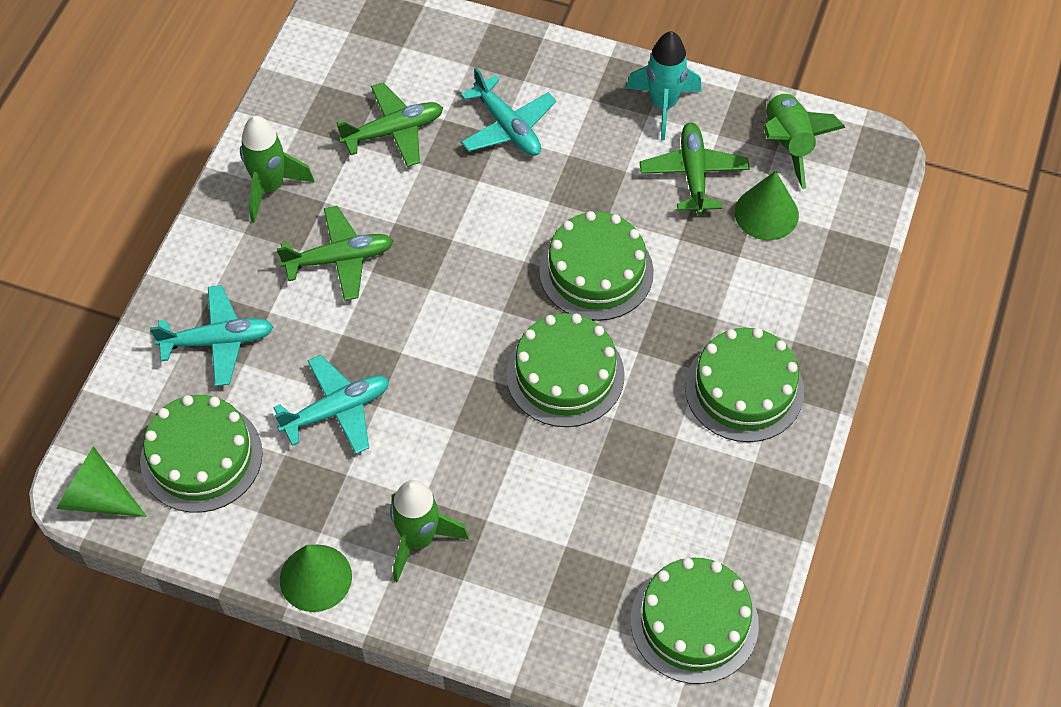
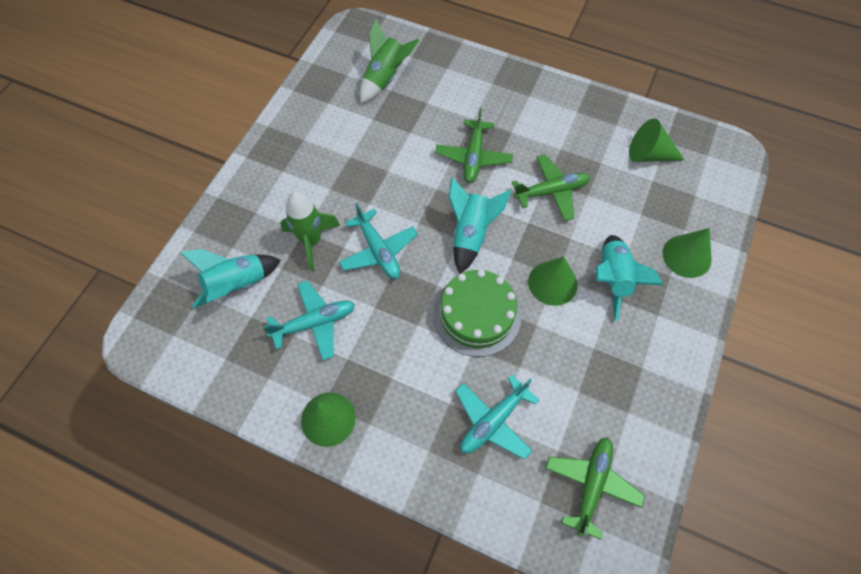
green cake: [140,395,263,513] [506,313,625,427] [539,211,654,321] [631,558,759,684] [685,328,804,442] = 5 -> [433,270,521,357] = 1
green cone: [56,446,147,517] [280,545,352,612] [735,170,799,240] = 3 -> [301,393,356,447] [528,257,578,306] [629,119,684,162] [662,228,712,278] = 4
green rocket: [240,116,315,223] [390,480,469,582] [764,90,846,189] = 3 -> [280,191,340,271] [360,19,420,103] = 2
turquoise rocket: [626,31,702,140] = 1 -> [180,249,281,308] [449,177,511,274] [595,235,663,321] = 3

